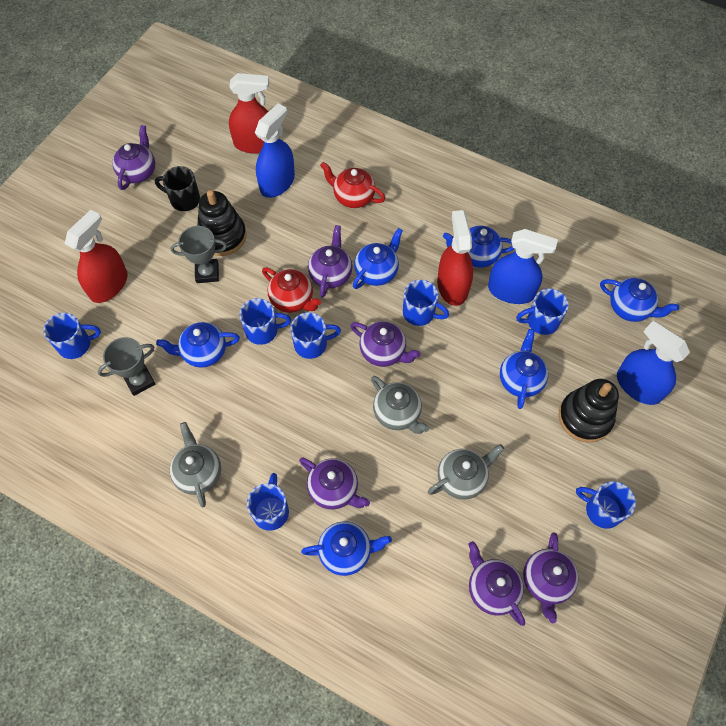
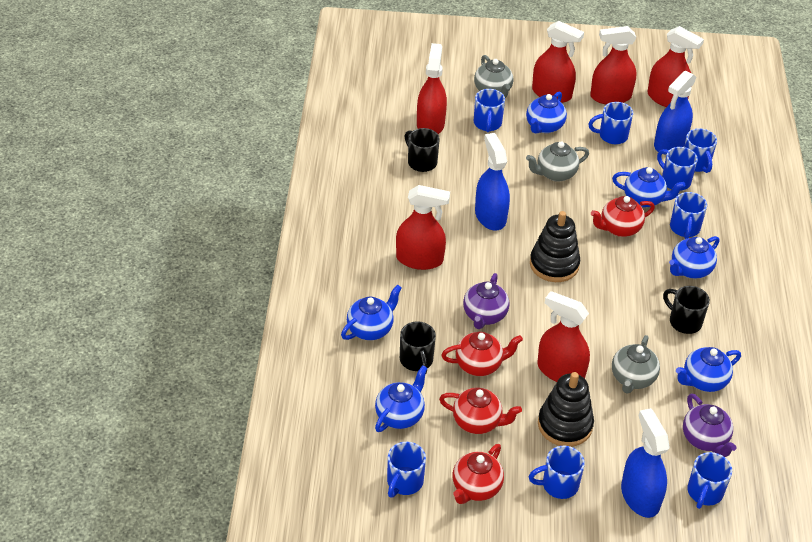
black mug: [155,166,200,211] = 1 -> [400,321,436,373] [404,128,440,172] [663,286,710,334] = 3
blue mug: [43,313,101,359] [239,298,291,345] [247,473,289,531] [290,312,341,359] [403,280,449,326] [516,288,569,335] [576,481,636,529] = 7 -> [387,442,426,498] [474,89,505,132] [529,446,585,499] [588,102,633,144] [657,147,698,191] [670,192,707,239] [684,128,717,173] [687,452,732,509] = 8
grey trophy: [98,337,155,396] [170,226,227,283] = 2 -> none = 0
purple teapot: [112,125,155,190] [299,457,370,509] [308,225,352,298] [350,321,421,367] [468,541,525,626] [523,532,578,623] = 6 -> [463,273,510,329] [683,394,737,457] = 2
red spray bottle: [65,210,128,303] [229,73,269,154] [437,210,473,306] = 3 -> [396,185,450,270] [417,43,447,134] [532,21,584,103] [538,291,590,382] [590,26,636,104] [648,26,704,107] = 6
red teapot: [262,267,321,313] [320,162,386,208] = 2 -> [439,388,522,434] [441,332,523,376] [453,444,504,504] [591,196,655,237] = 4

